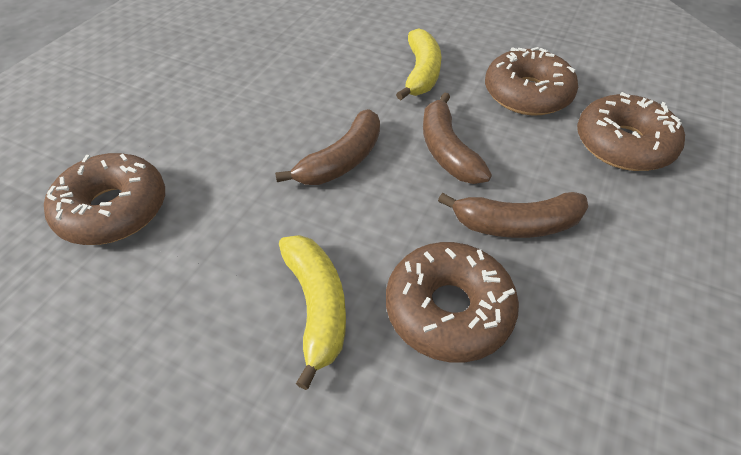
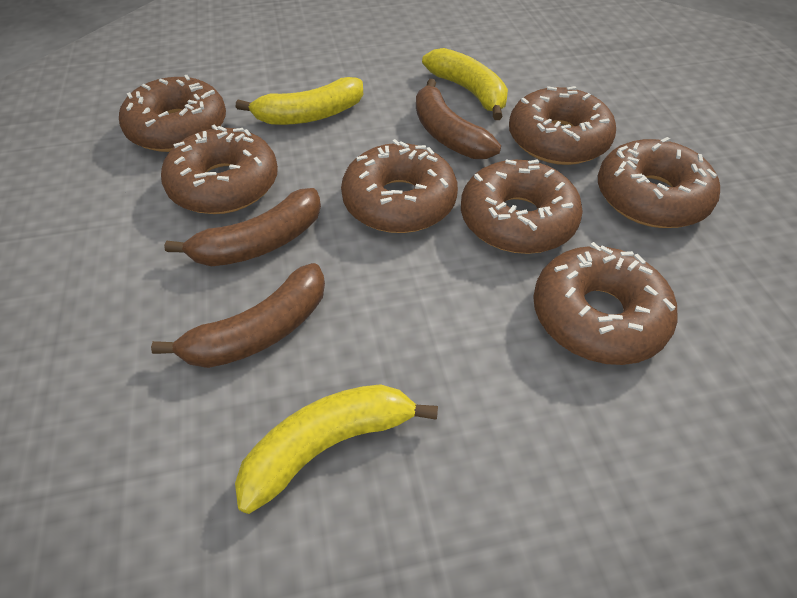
brown donut: [44,153,165,245] [386,242,519,363] [485,47,578,115] [577,92,685,171] = 4 -> [119,75,226,152] [161,125,278,214] [341,139,458,233] [461,159,583,254] [509,86,616,165] [533,242,677,365] [598,137,720,228] = 7
yellow banana: [279,235,346,390] [396,28,442,100] = 2 -> [235,384,438,514] [236,77,363,125] [422,48,508,120] = 3

